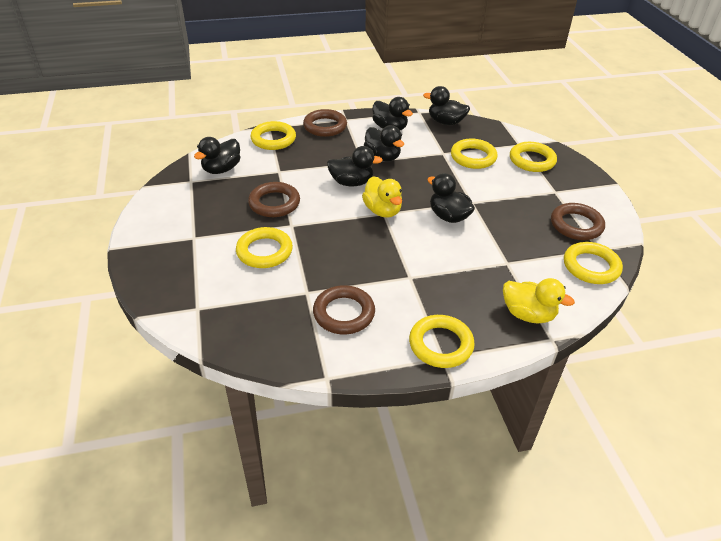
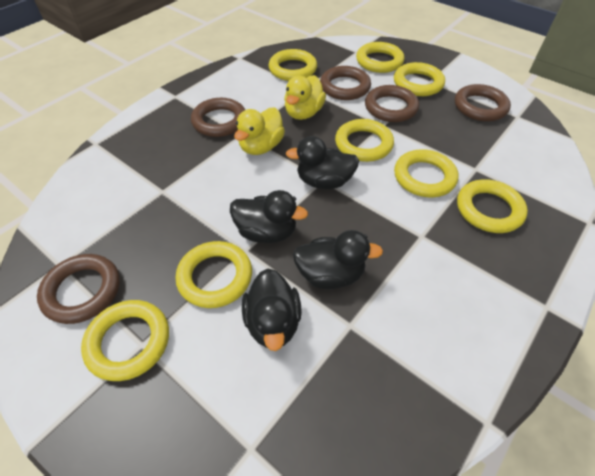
black duck: [194,137,240,174] [327,146,383,186] [364,125,404,161] [372,97,413,130] [423,86,470,125] [427,173,475,223] = 6 -> [230,190,308,243] [242,269,302,351] [286,136,359,189] [293,230,383,289] = 4
brown ring: [248,182,300,217] [303,109,347,137] [313,285,375,334] [551,203,605,240] = 4 -> [37,254,120,324] [191,98,245,137] [320,66,371,100] [365,85,419,122] [455,84,511,121] = 5
yellow ring: [236,227,293,268] [250,121,296,150] [409,315,475,368] [451,139,498,169] [510,142,557,172] [564,242,623,284] = 6 -> [81,300,169,381] [176,241,252,308] [268,49,317,81] [335,119,394,162] [356,42,404,73] [394,62,445,96] [394,149,458,198] [457,180,528,233] = 8

